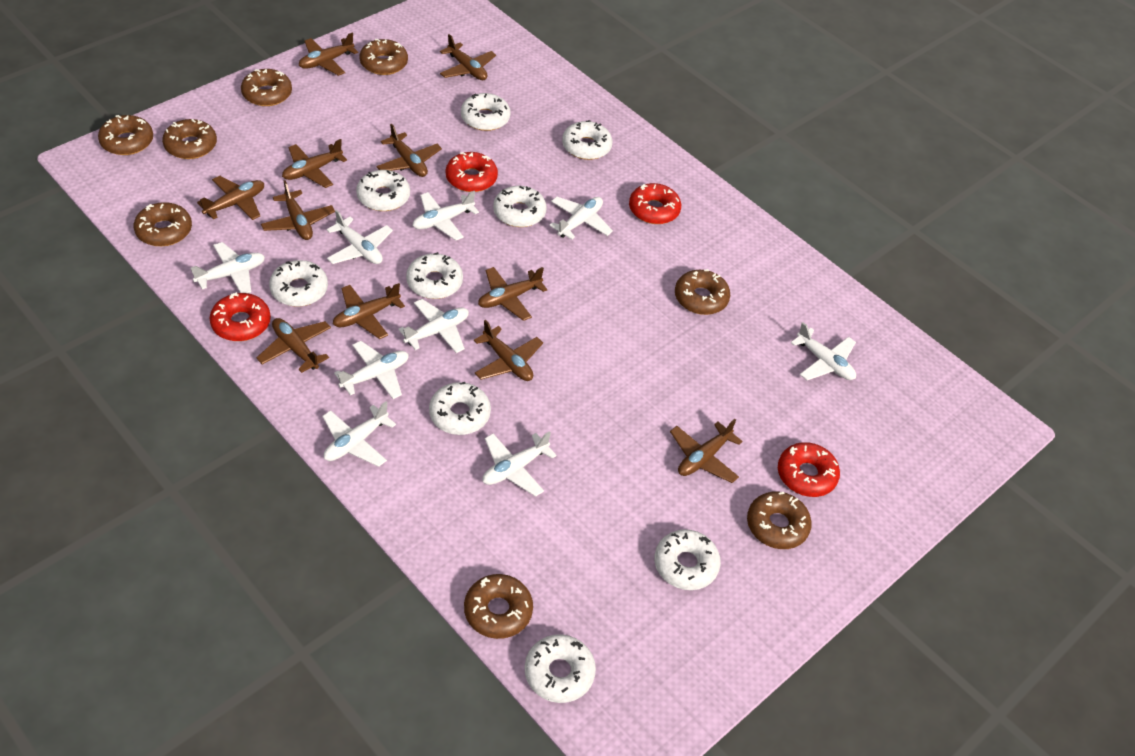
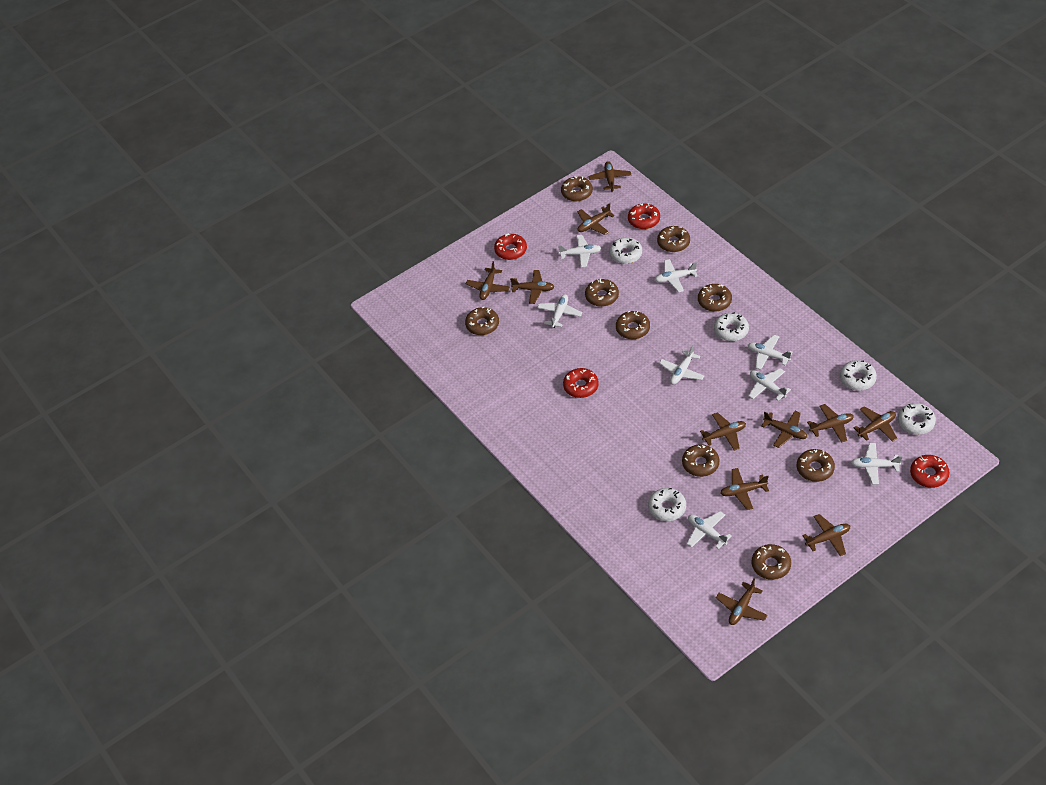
brown donut: [98,115,153,155] [134,202,192,246] [162,119,217,159] [241,69,292,106] [359,39,408,75] [464,574,533,639] [675,269,730,315] [747,492,812,549] = 8 -> [465,307,499,335] [561,176,593,201] [585,279,619,307] [616,311,650,339] [657,226,690,252] [682,444,719,477] [698,284,732,312] [752,544,791,580] [797,449,835,482] = 9
white donut: [269,260,328,307] [356,170,410,211] [406,252,463,299] [429,382,491,435] [461,93,511,131] [493,186,547,227] [525,634,596,703] [562,120,612,160] [654,529,721,590] = 9 -> [609,237,642,264] [648,488,686,521] [714,312,749,341] [840,360,877,391] [898,403,936,435] = 5
white plane: [191,242,265,293] [322,401,396,467] [326,210,393,264] [334,341,409,399] [398,299,469,353] [413,191,479,241] [482,431,557,497] [549,197,613,239] [791,322,856,380] = 9 -> [537,294,582,328] [558,235,601,267] [655,259,697,292] [659,345,704,385] [687,511,732,549] [748,335,792,370] [748,368,791,401] [851,443,902,485] = 8

